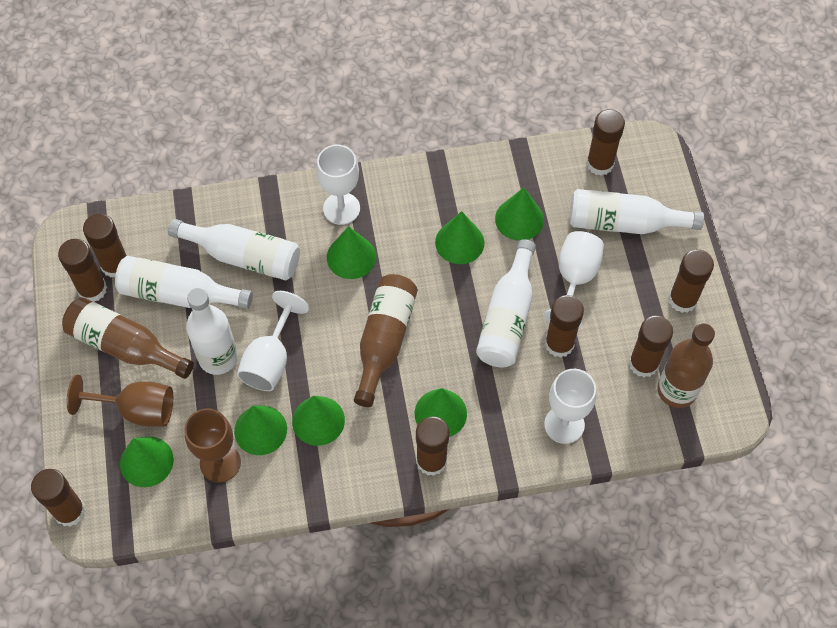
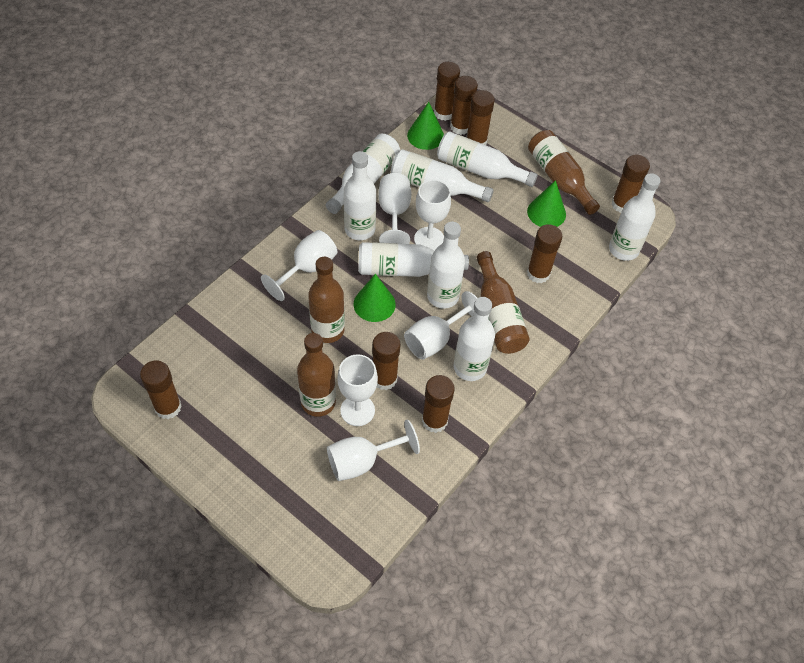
brown bottle: [62,297,194,379] [354,274,418,407] [657,323,715,408] = 3 -> [297,333,336,417] [308,257,345,343] [477,251,530,354] [528,130,600,215] = 4
brown goblet: [67,375,173,427] [184,408,241,483] = 2 -> none = 0
green cone: [120,437,174,487] [234,405,287,455] [292,396,345,446] [327,226,376,279] [415,388,467,437] [435,211,484,264] [495,188,544,241] = 7 -> [354,274,396,322] [407,102,444,150] [527,180,566,227] = 3
white bottle: [115,256,253,309] [168,219,300,280] [186,288,238,375] [476,239,536,368] [570,189,704,234] = 5 -> [326,134,400,214] [344,151,376,240] [358,242,469,277] [391,149,494,202] [427,222,465,309] [437,131,538,187] [453,297,495,381] [609,173,661,261] = 8
white goblet: [237,291,309,391] [316,145,360,225] [544,231,604,329] [544,369,596,444] = 4 -> [261,230,337,301] [327,419,420,481] [337,354,378,426] [378,173,411,244] [404,291,477,360] [414,180,451,251] = 6

